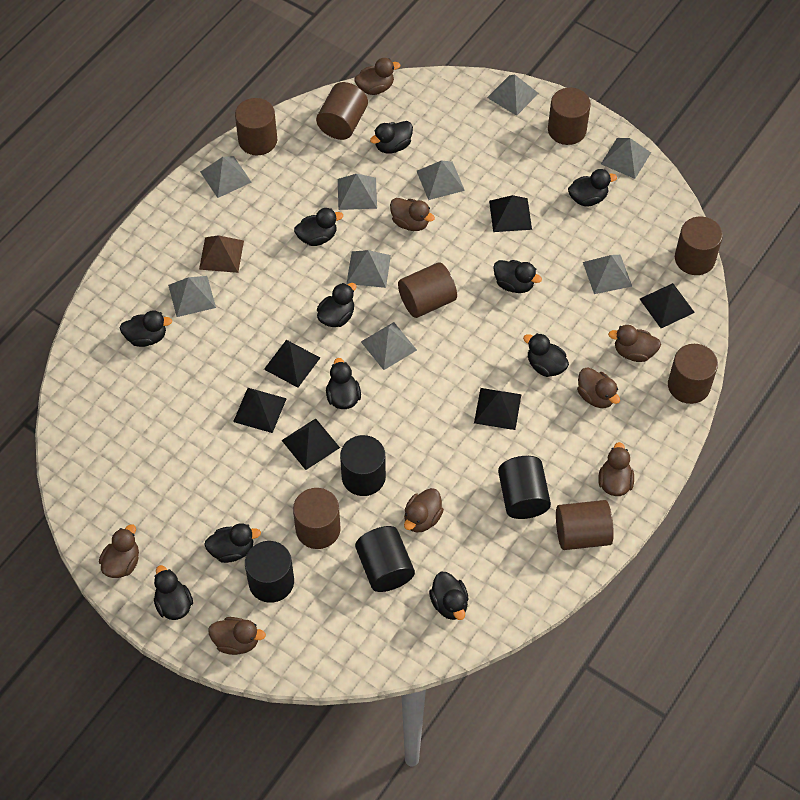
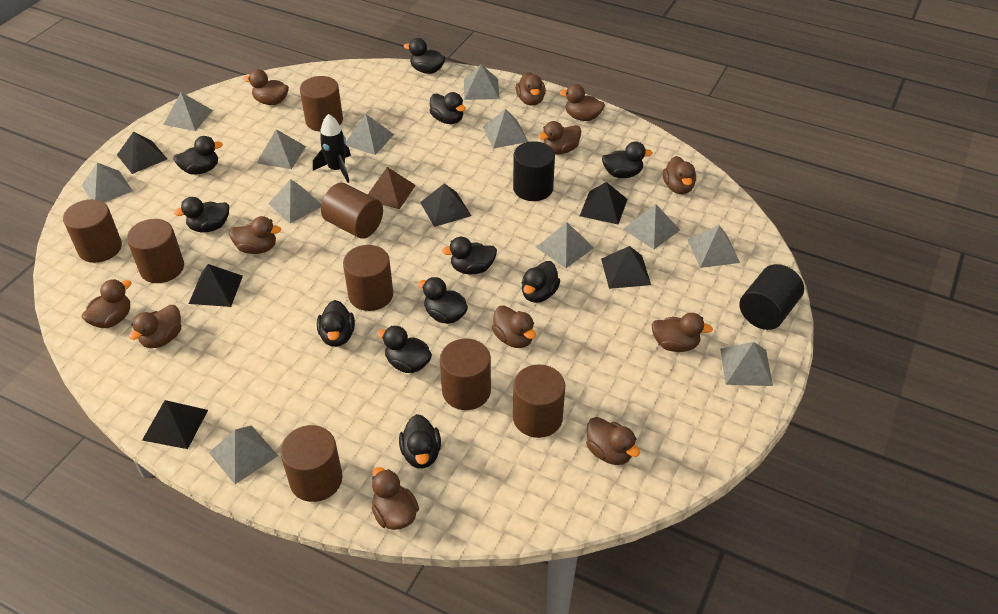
black cylinder: [245,541,294,603] [340,435,386,496] [355,526,415,592] [498,456,551,519] = 4 -> [513,141,555,201] [739,264,804,330] = 2
black rocket: none = 0 -> [313,114,351,183] = 1
brown duck: [99,524,139,578] [208,617,266,655] [354,58,400,95] [390,198,435,231] [404,488,444,532] [577,367,620,408] [598,442,634,496] [608,325,661,362] = 8 -> [81,279,131,328] [129,305,181,348] [229,216,281,254] [243,69,289,105] [372,467,419,530] [492,305,536,348] [516,72,546,106] [538,121,581,154] [559,84,605,121] [586,417,640,465] [651,313,713,352] [663,156,696,194] = 12
grey pyramid: [168,276,216,317] [200,156,252,198] [338,174,377,210] [347,250,391,288] [361,322,417,370] [417,161,465,200] [487,75,539,116] [583,255,632,294] [601,138,651,179] = 9 -> [82,162,133,202] [163,92,213,131] [209,425,278,484] [257,129,306,169] [268,179,321,223] [346,114,394,155] [464,64,499,100] [483,109,528,149] [536,222,594,268] [624,204,680,249] [687,225,740,268] [720,342,773,386] = 12

